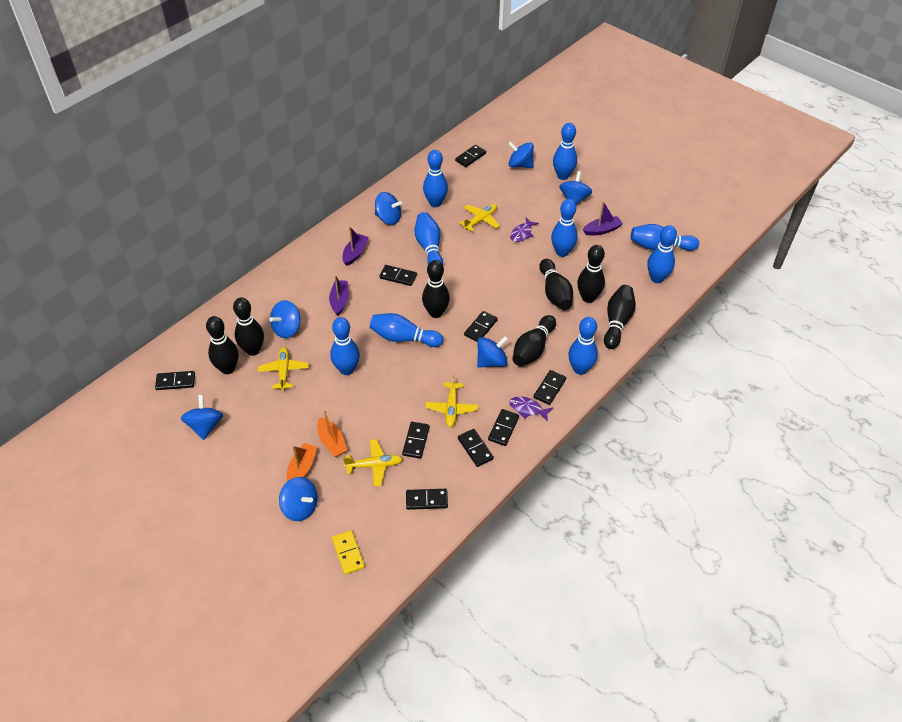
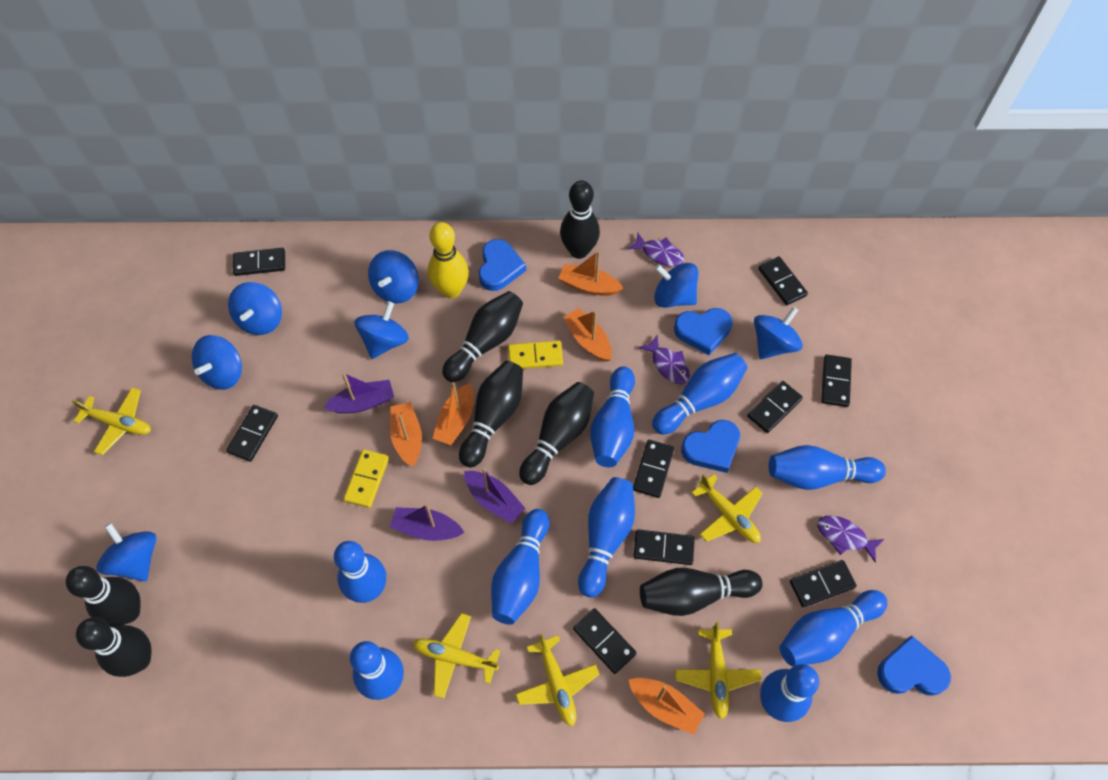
blue heart: none = 0 -> [479,239,526,291] [674,308,732,355] [681,420,740,473] [877,635,951,696] = 4
orange boat: [287,443,317,482] [317,410,348,457] = 2 -> [390,402,422,467] [432,382,474,445] [558,251,624,296] [563,308,612,362] [628,678,705,735] = 5
purple fish: [509,396,553,421] [510,218,539,242] = 2 -> [628,233,685,267] [638,335,690,384] [817,515,884,563] = 3
yellow bowling pin: none = 0 -> [428,222,469,299] = 1
yellow domino: [332,530,365,575] = 1 -> [343,449,389,508] [508,341,563,369] = 2
yellow plane: [258,347,309,391] [343,439,402,487] [425,375,478,427] [459,204,500,232] = 4 -> [72,388,151,455] [413,613,500,699] [515,633,600,726] [675,622,761,719] [691,474,763,543] = 5

